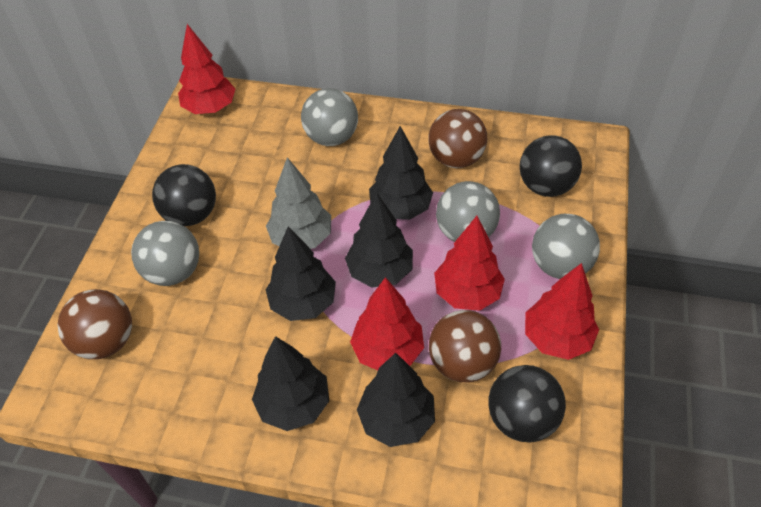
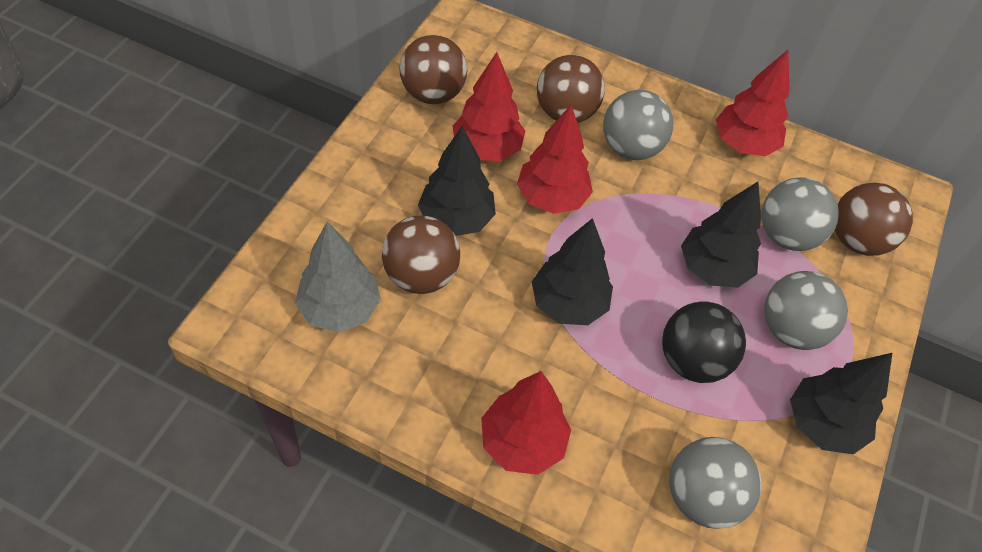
black ball: [152,164,216,226] [488,365,566,443] [520,135,582,197] = 3 -> [662,301,746,383] = 1
black tree: [252,336,329,431] [266,226,336,321] [345,192,413,287] [357,353,435,447] [369,126,433,220] = 5 -> [418,126,496,236] [532,218,613,325] [681,182,761,288] [790,353,892,454] = 4
brown ball: [57,289,132,359] [428,109,487,168] [429,310,501,382] = 3 -> [382,216,460,294] [399,35,467,104] [537,55,605,123] [835,182,913,256] = 4

